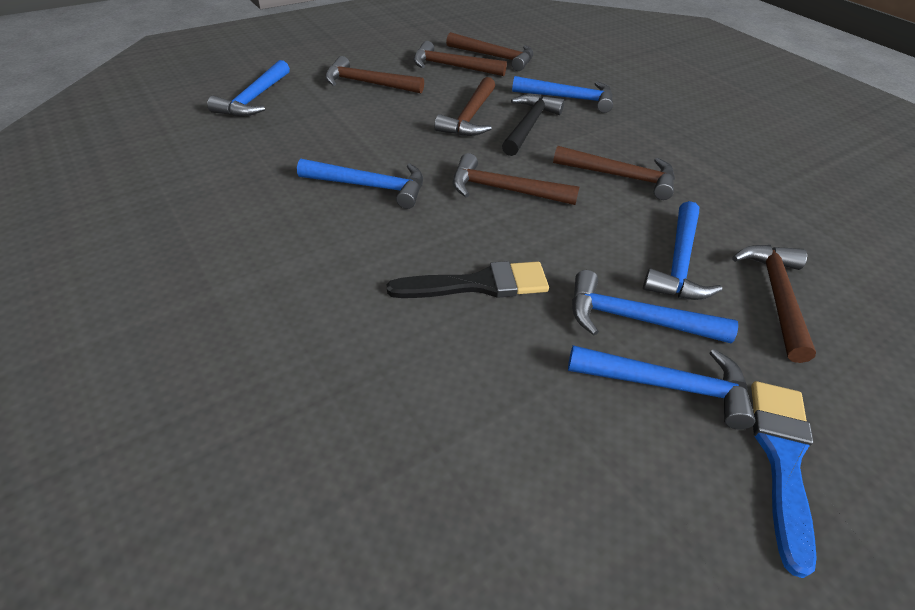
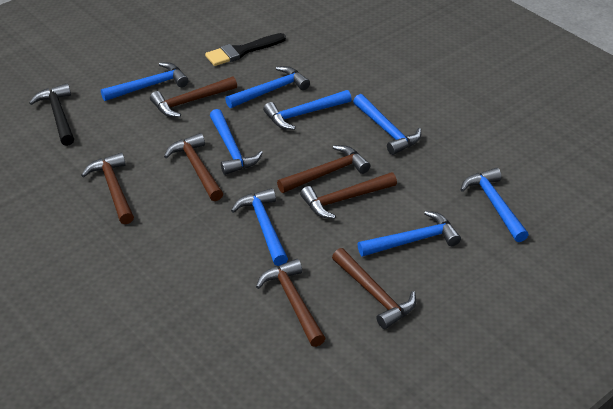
blue brush: [751,381,817,578] = 1 -> none = 0
blue hammer: [207,60,290,116] [297,159,423,209] [512,76,613,113] [568,345,755,430] [572,270,738,343] [643,201,722,300] = 6 -> [101,62,189,101] [210,109,263,175] [225,66,310,108] [231,188,288,266] [263,90,352,130] [353,94,421,155] [358,211,461,257] [461,168,528,242] = 8

